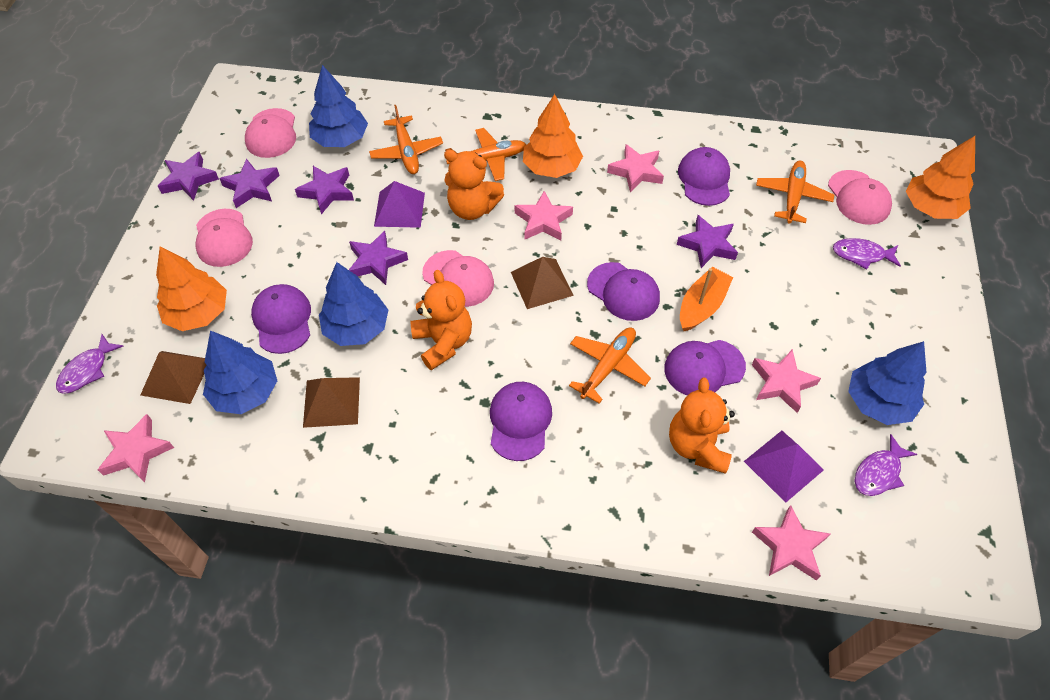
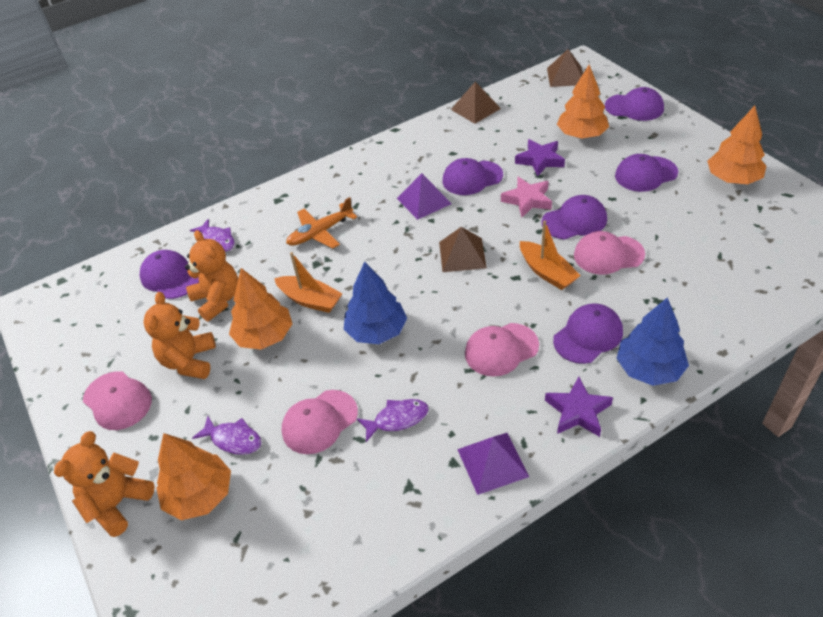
blue tree: [203,330,277,414] [309,65,368,147] [319,262,388,346] [848,341,927,425] = 4 -> [344,262,407,344] [616,297,689,386] = 2
orange boat: [680,267,733,331] = 1 -> [274,252,343,313] [520,221,581,290] = 2
orange plane: [369,105,443,174] [445,128,527,181] [569,328,651,404] [756,161,834,223] = 4 -> [286,197,357,249] = 1
orange tree: [156,246,227,331] [523,94,583,178] [906,136,975,219] = 3 -> [157,433,231,520] [229,268,292,350] [557,65,609,139] [707,106,766,184] = 4
pink star: [98,414,174,483] [515,191,573,240] [607,144,664,193] [752,349,821,413] [752,505,831,580] = 5 -> [501,177,552,218] = 1
purple cap: [251,284,311,354] [490,382,552,461] [587,262,660,321] [664,340,746,395] [678,147,730,206] = 5 -> [140,250,199,299] [443,158,503,195] [542,195,607,239] [553,303,623,364] [605,87,664,121] [615,154,678,192] = 6
purple star: [158,152,219,201] [219,159,280,208] [295,166,354,214] [349,231,408,285] [677,215,738,268] = 5 -> [515,139,565,177] [545,376,613,437] = 2

